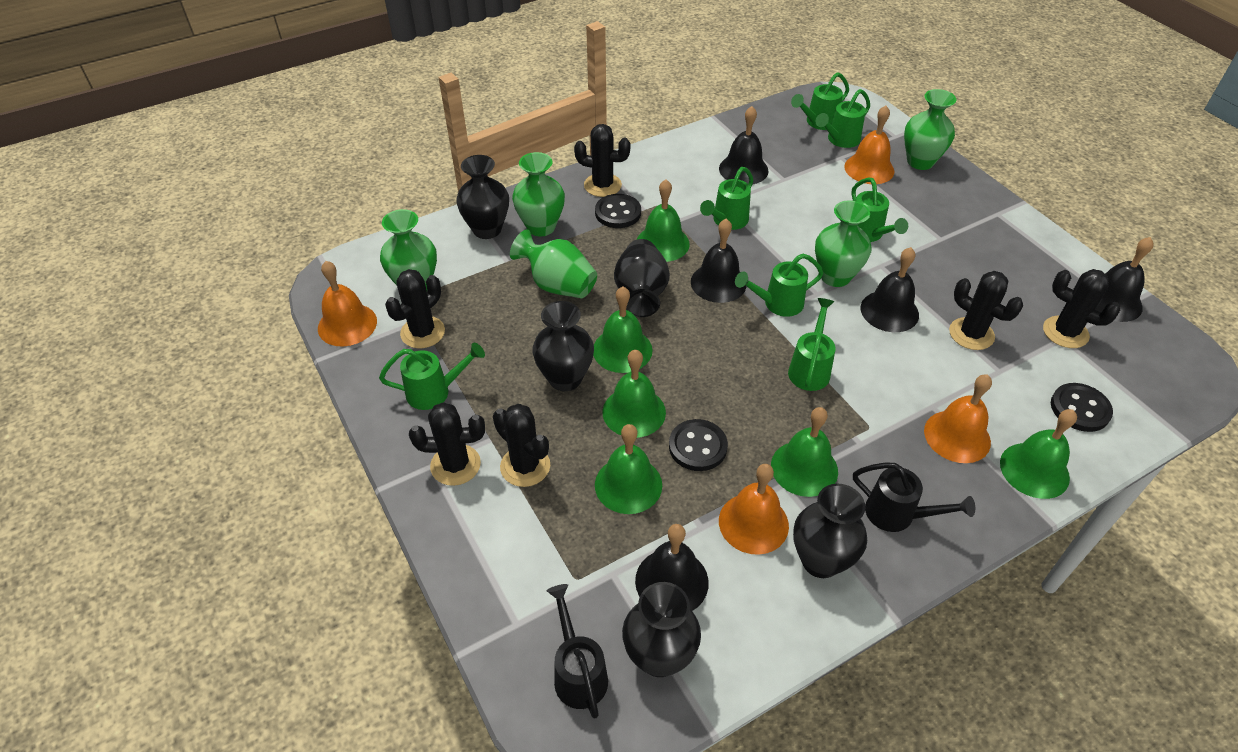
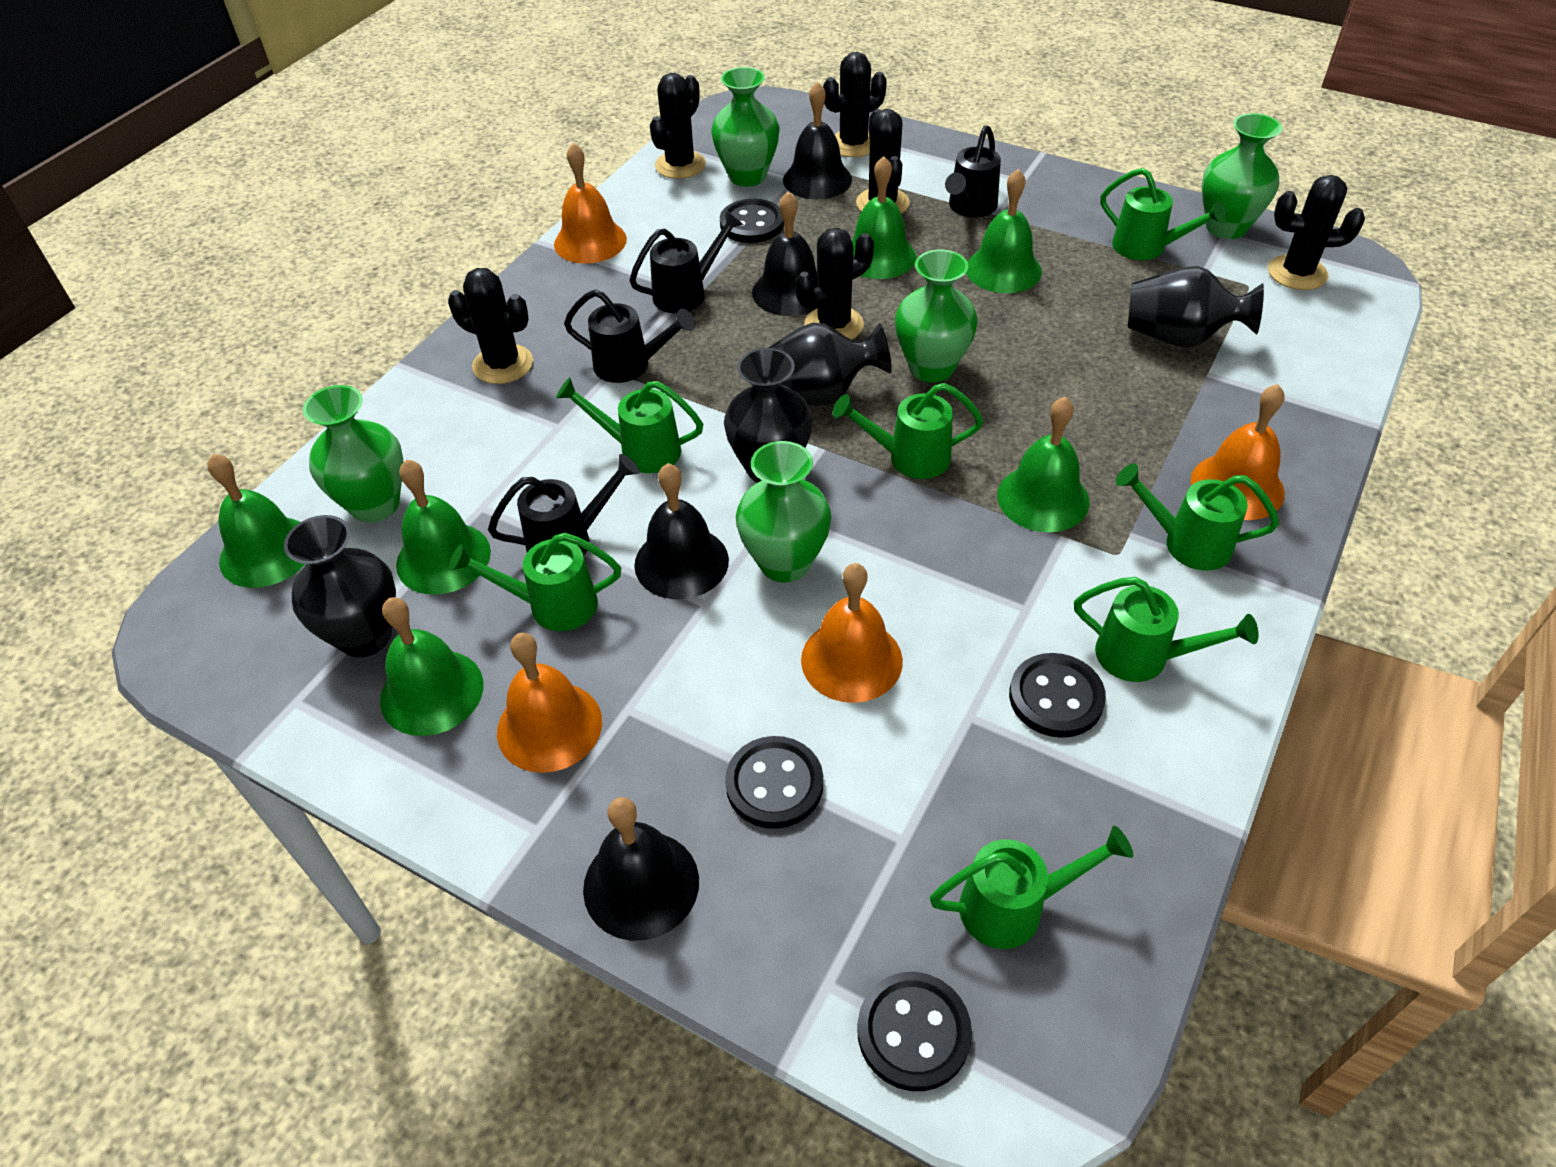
black bell: [635,524,709,611] [691,219,747,303] [719,106,768,185] [861,247,919,332] [1095,237,1154,322] = 5 -> [583,797,699,941] [634,463,729,599] [752,191,818,316] [783,81,852,199] = 4
black button: [595,194,641,228] [669,419,728,471] [1051,383,1113,432] = 3 -> [720,199,784,243] [725,736,823,829] [857,972,972,1091] [1009,653,1106,738] = 4
black vase: [456,155,509,239] [532,301,594,391] [614,239,670,317] [622,582,701,677] [793,484,867,578] = 5 -> [284,515,396,657] [724,348,813,483] [769,323,892,406] [1128,266,1264,348] = 4
black watering can: [547,584,608,719] [853,463,975,532] = 2 -> [488,454,640,556] [564,289,695,383] [629,210,744,313] [945,125,1001,218] = 4

